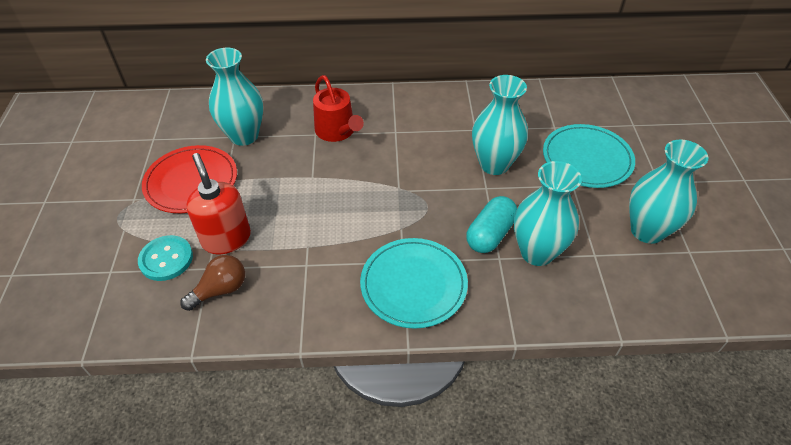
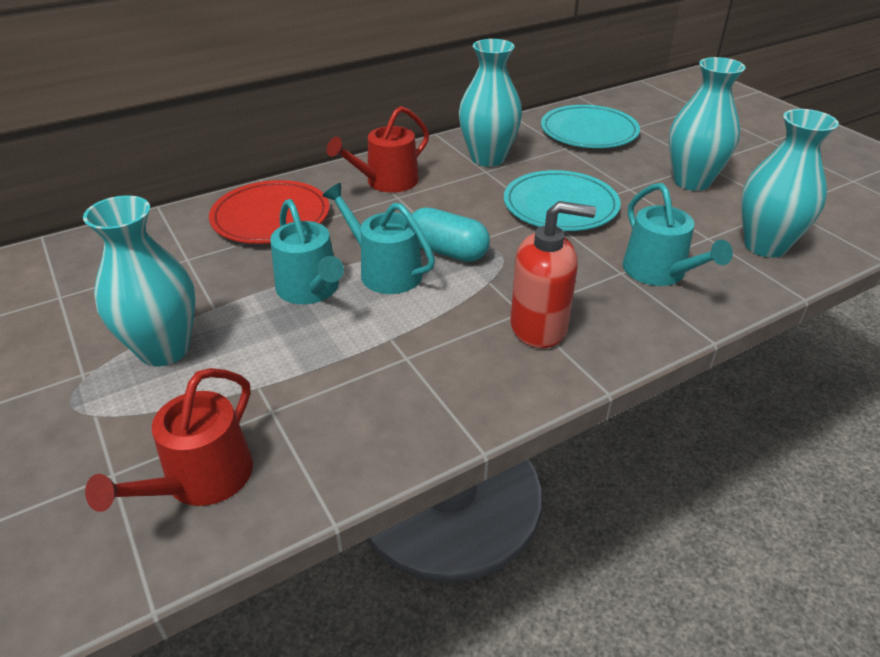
brown light bulb: [180,255,245,311] = 1 -> none = 0
red watering can: [313,75,364,142] = 1 -> [85,368,253,512] [327,106,429,193] = 2
turquoise button: [138,235,193,281] = 1 -> none = 0
turquoise watering can: none = 0 -> [270,199,344,304] [322,183,435,294] [623,183,733,286] = 3

